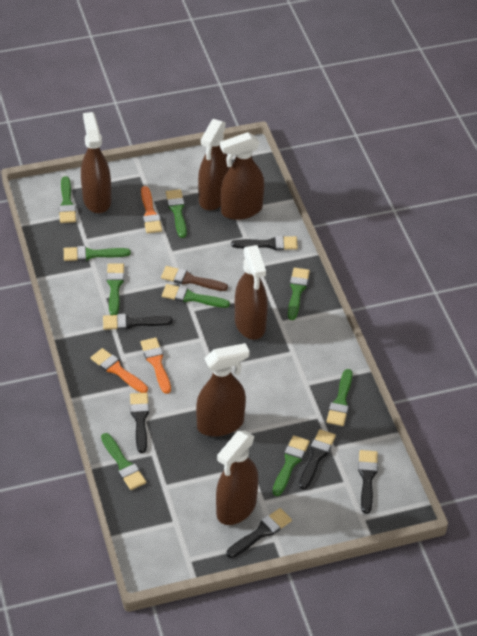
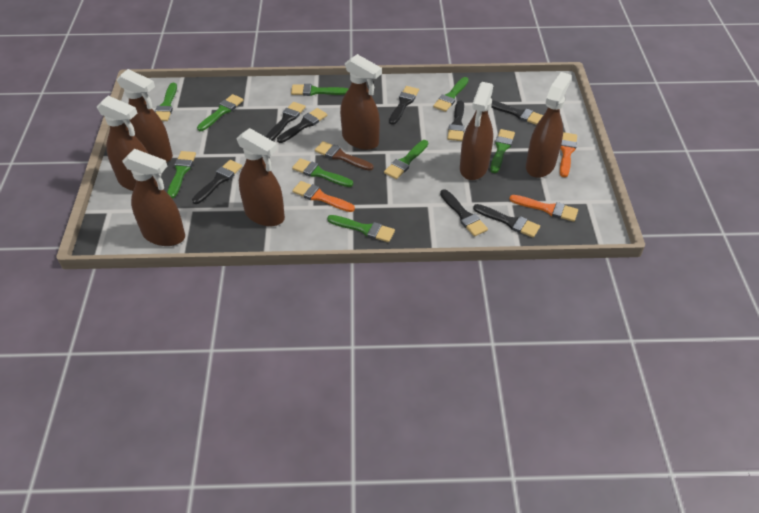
black brush: [103,314,173,330] [130,393,149,453] [227,508,292,558] [231,235,298,250] [299,429,336,490] [358,450,378,514] = 6 -> [192,160,242,204] [266,102,306,140] [277,108,327,143] [389,86,419,125] [440,189,488,237] [447,101,465,141] [473,204,540,238] [491,100,543,125] = 8
brown spray bottle: [81,112,111,213] [196,343,250,436] [198,119,230,210] [216,431,259,525] [220,132,264,220] [235,245,268,340] = 6 -> [97,96,157,191] [117,69,173,163] [123,149,185,246] [237,128,285,226] [340,54,382,150] [460,82,493,180] [526,72,572,178] = 7

